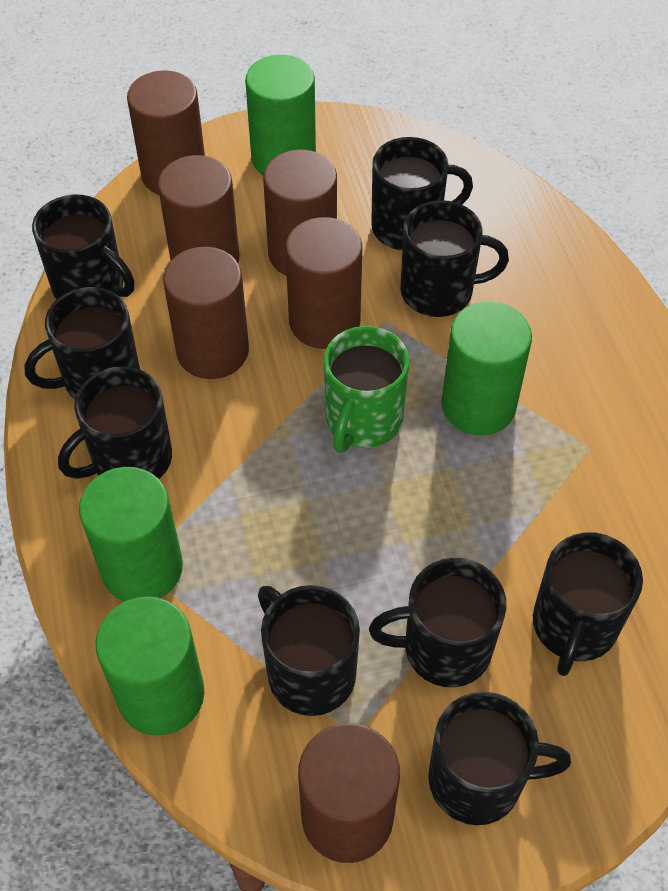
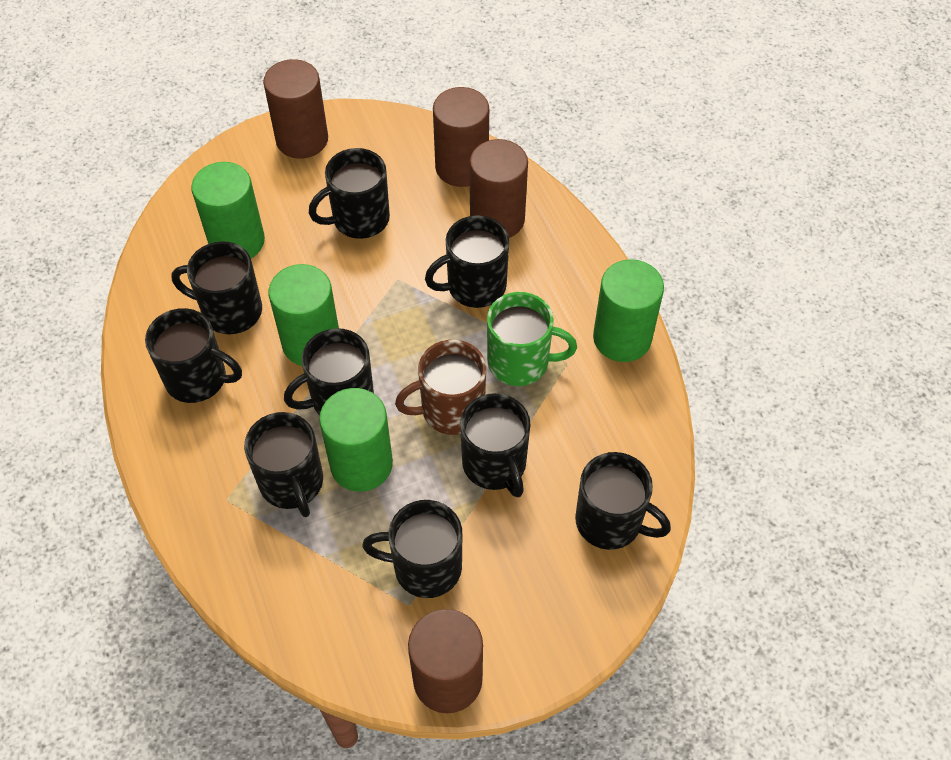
brown cylinder: [127,71,205,195] [158,155,240,263] [163,247,249,379] [263,150,337,276] [285,217,362,349] [298,723,400,863] = 6 -> [263,59,328,159] [408,609,483,713] [433,87,489,187] [470,139,528,238] = 4
brown mug: none = 0 -> [395,340,486,435] = 1

